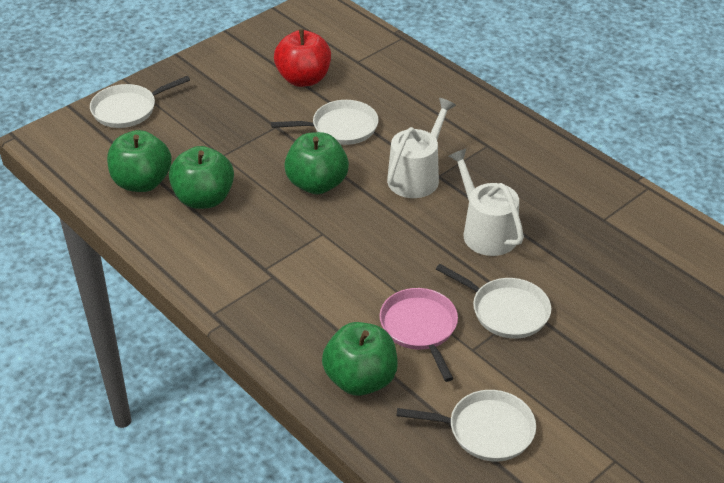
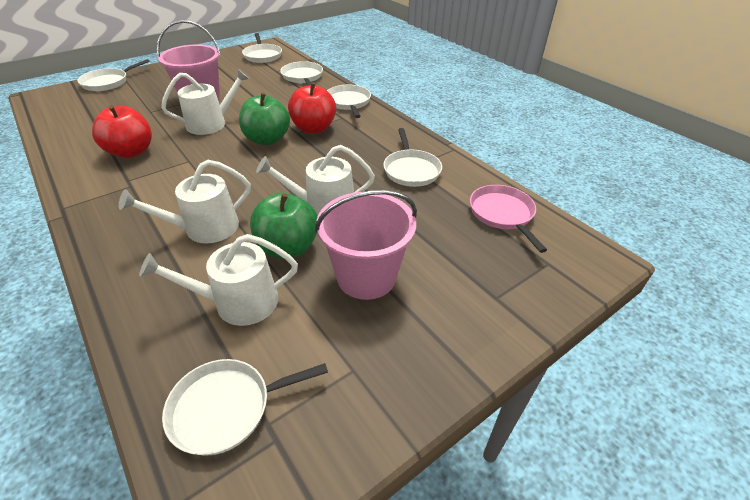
green apple: [107,130,172,192] [169,146,234,209] [284,132,349,194] [322,322,398,396] = 4 -> [239,92,290,145] [250,193,318,258] = 2
pink bucket: none = 0 -> [157,20,221,101] [315,190,417,300] = 2
red apple: [274,29,331,87] = 1 -> [92,105,152,158] [288,82,336,134] = 2
white pan: [90,76,190,128] [271,100,379,145] [397,390,536,462] [436,264,551,338] = 4 -> [78,59,150,91] [162,359,328,456] [242,33,282,63] [280,61,323,86] [327,85,371,118] [383,128,442,187] = 6
white watering can: [387,98,456,198] [449,149,524,256] = 2 -> [119,160,251,243] [139,234,298,326] [161,69,249,135] [256,145,375,215] = 4

